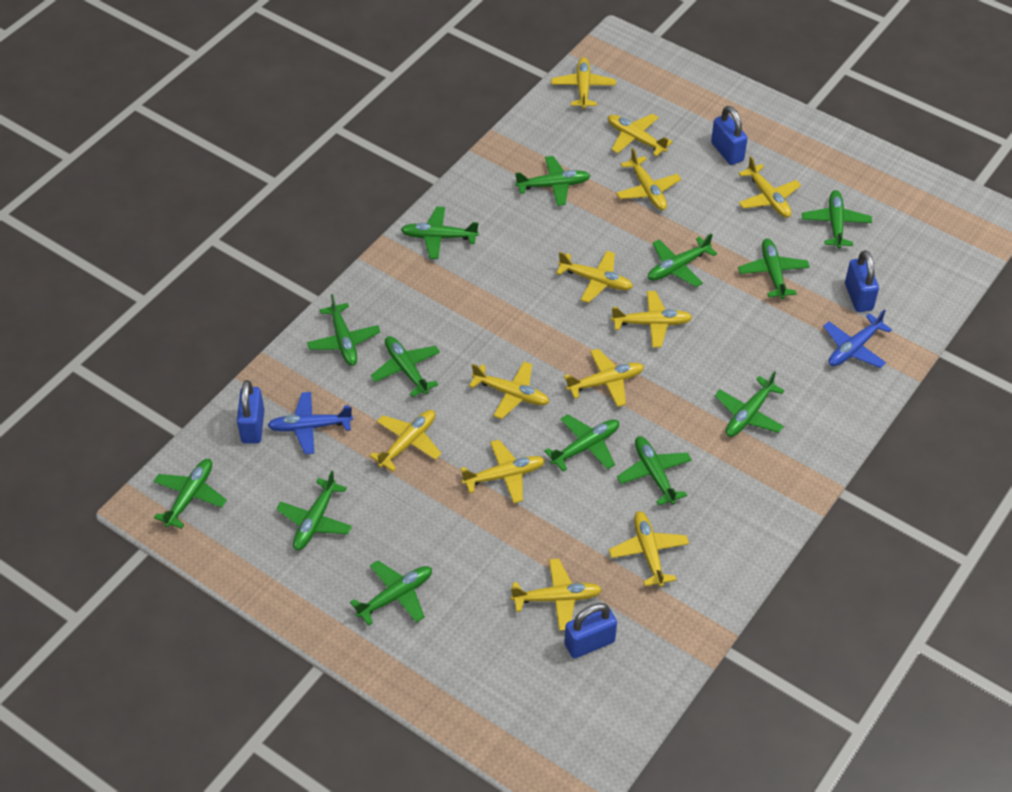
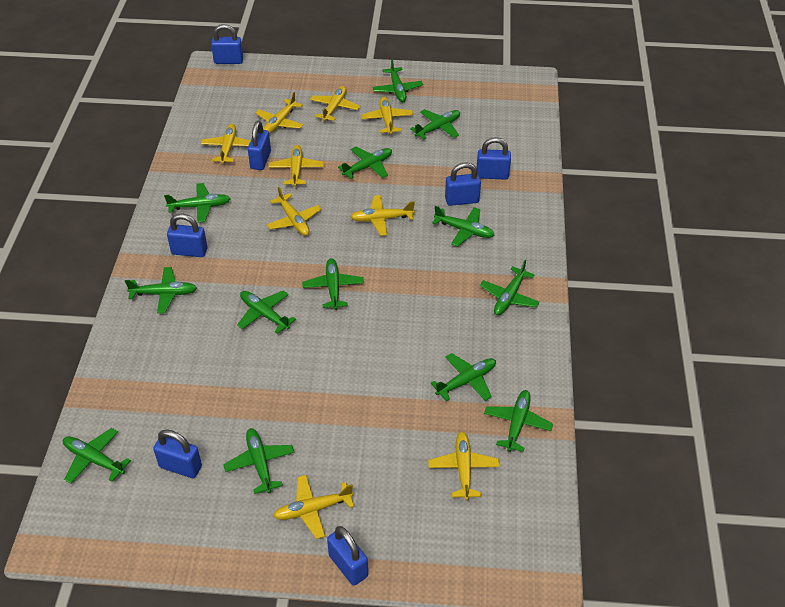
blue padlock: [237,380,264,444] [564,603,617,658] [711,106,748,165] [845,250,879,312] = 4 -> [153,429,202,478] [167,213,207,257] [211,24,243,64] [248,121,271,170] [327,526,368,586] [445,162,481,206] [476,137,511,180] = 7
blue plane: [267,392,353,454] [823,309,892,368] = 2 -> none = 0
yellow plane: [369,410,442,472] [460,440,545,504] [469,361,549,419] [511,559,602,631] [551,57,616,109] [556,251,633,303] [564,349,644,407] [608,114,673,157] [609,511,689,587] [611,291,692,348] [616,148,681,210] [738,156,801,218] = 12 -> [201,124,251,164] [255,92,303,134] [266,187,321,236] [269,145,324,187] [273,475,354,539] [310,86,360,121] [351,195,415,236] [361,97,413,135] [428,432,500,501] = 9

